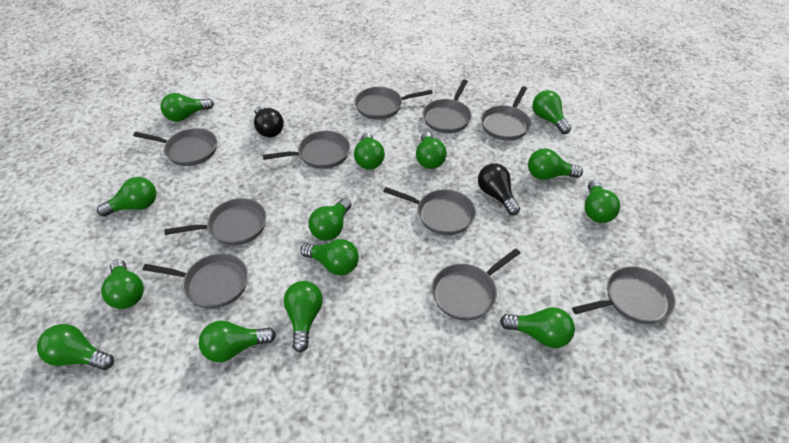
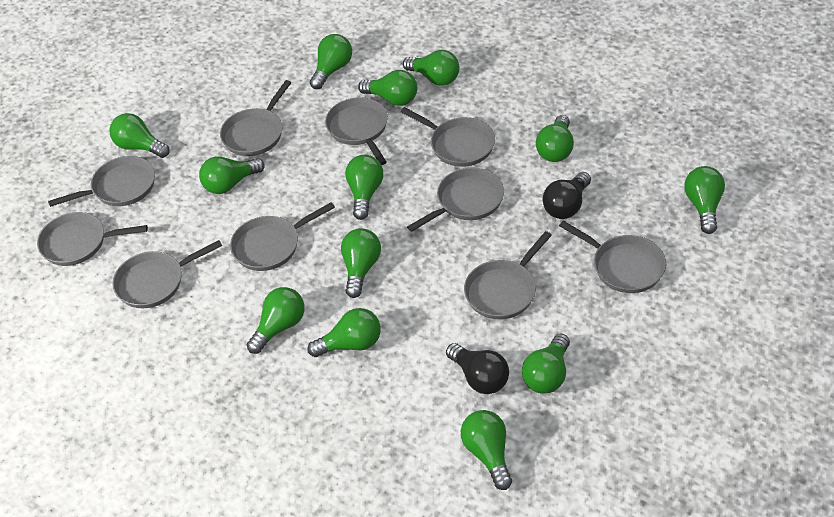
green light bulb: [37,324,114,370] [97,177,157,217] [101,259,144,309] [160,93,214,122] [199,320,276,362] [284,281,323,352] [300,239,359,275] [309,198,351,241] [354,133,385,170] [416,132,447,169] [500,307,575,348] [528,148,583,180] [533,90,571,134] [584,180,620,223] = 14 -> [109,113,170,158] [199,156,265,194] [247,287,304,354] [307,308,381,357] [310,34,352,89] [341,228,381,298] [345,155,383,220] [358,70,417,106] [403,50,460,86] [461,410,512,490] [522,333,570,394] [536,115,574,162] [685,166,725,234] = 13

